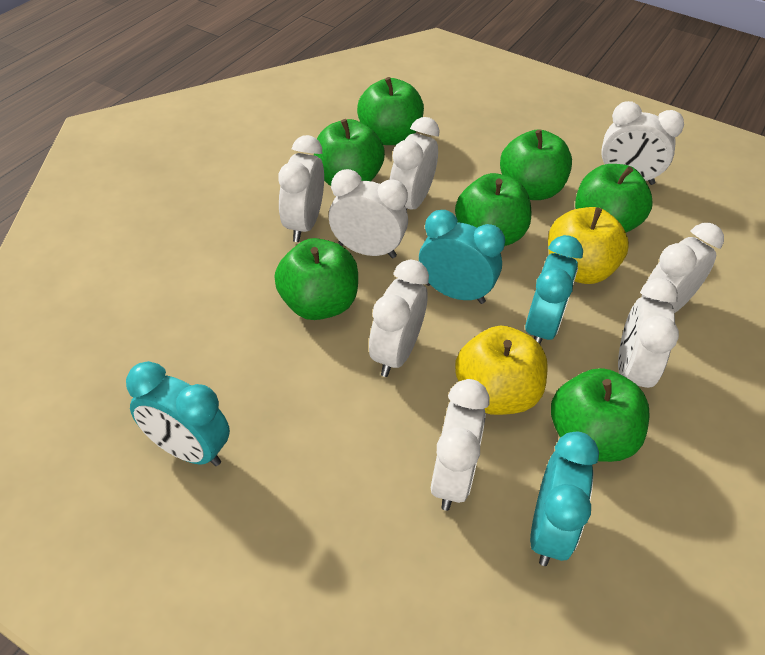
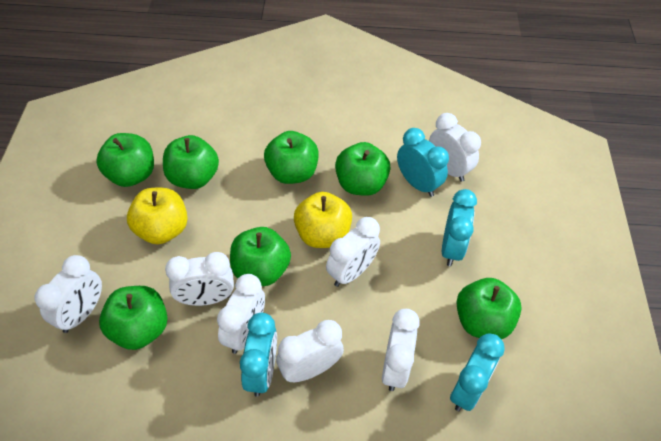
white clock: [278,135,324,242] [329,169,408,258] [369,260,429,377] [389,117,440,210] [431,379,489,511] [601,101,684,185] [618,278,679,388] [642,223,724,313] = 8 -> [34,255,102,333] [165,252,234,306] [217,274,265,354] [276,320,344,382] [326,217,380,287] [382,309,420,391] [429,113,481,182] = 7

